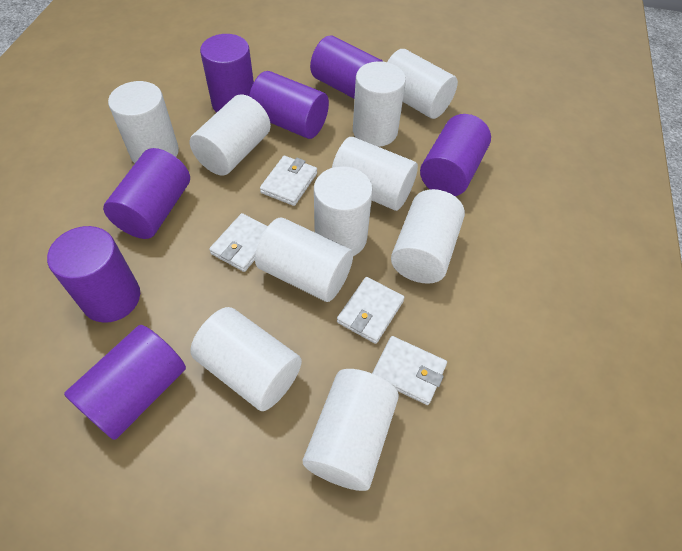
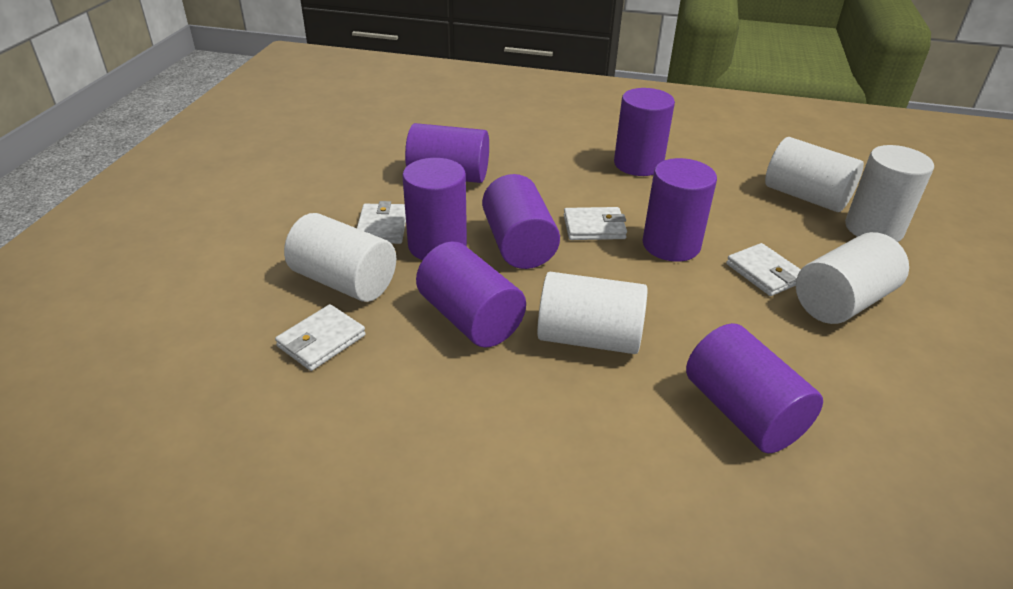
white cylinder: [108,81,179,164] [190,94,271,176] [190,307,302,411] [255,218,353,302] [303,369,399,491] [314,166,373,256] [332,137,418,211] [353,61,406,147] [387,49,458,119] [391,189,465,284] = 10 -> [284,213,396,302] [537,272,648,354] [765,137,864,212] [796,232,909,324] [845,145,934,242] = 5

